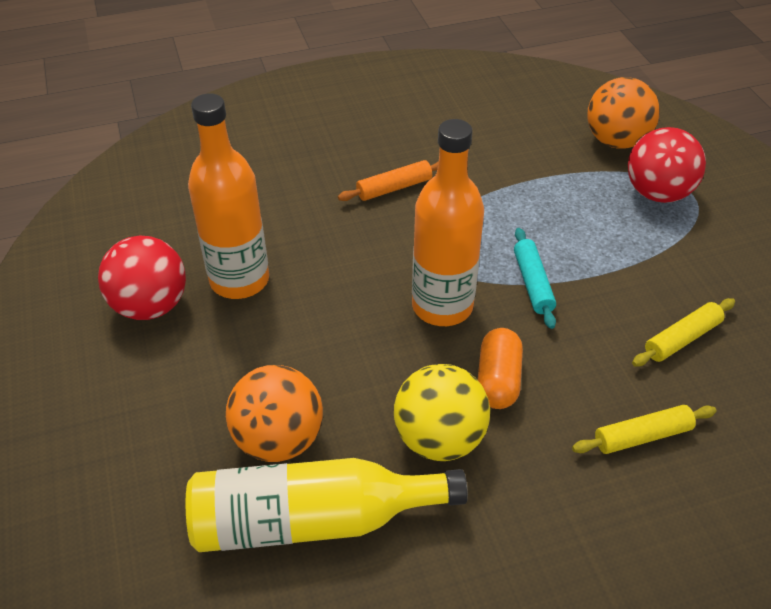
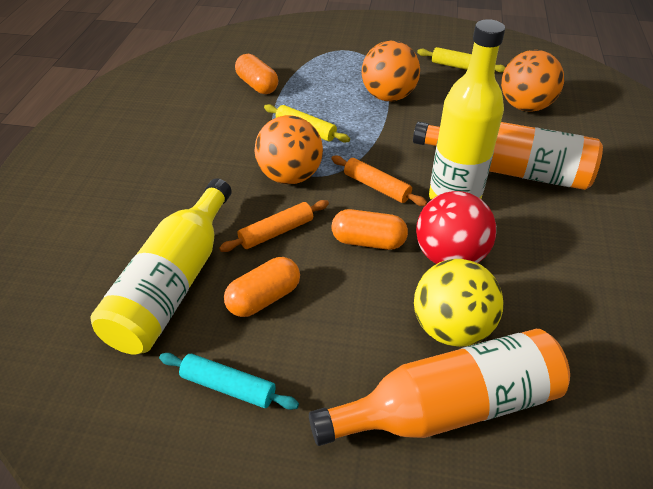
orange ball: [226,365,323,462] [587,77,660,149] = 2 -> [254,115,323,184] [362,41,420,101] [501,50,564,111] = 3
orange capsule: [478,328,523,409] = 1 -> [224,257,300,317] [235,54,278,94] [332,209,408,250] = 3
orange rolling pin: [338,160,439,201] = 1 -> [219,200,329,252] [331,155,427,206] = 2
red ball: [98,235,186,320] [628,127,706,203] = 2 -> [416,191,496,264] = 1
yellow bottle: [186,458,468,552] = 1 -> [90,178,232,354] [429,19,505,200] = 2

